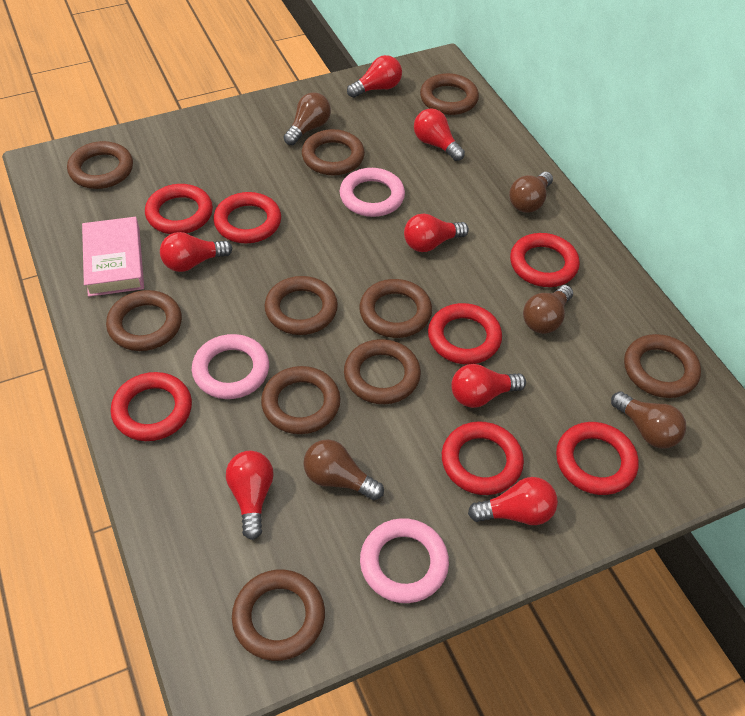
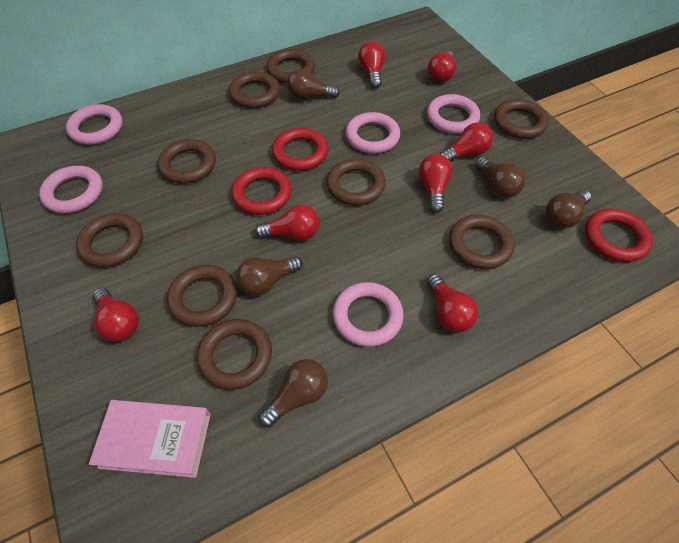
brown ring: [67,141,133,189] [106,290,182,351] [232,570,325,661] [261,366,340,434] [265,276,338,335] [302,129,365,176] [344,339,421,404] [359,279,432,338] [420,73,479,115] [624,334,701,398] = 10 -> [76,213,143,268] [158,139,216,184] [167,265,237,327] [197,319,272,390] [229,71,280,108] [266,49,315,83] [326,159,386,206] [449,215,515,269] [494,99,549,139] = 9
pink ring: [192,334,269,399] [340,168,405,217] [360,518,449,603] = 3 -> [39,166,103,213] [66,104,123,145] [333,282,404,347] [346,112,400,153] [427,94,480,134] = 5
red ring: [111,372,192,441] [145,184,213,234] [214,192,281,243] [428,303,502,364] [442,421,524,495] [510,233,580,287] [556,422,639,495] = 7 -> [232,167,292,215] [272,128,328,171] [585,208,653,262] = 3

